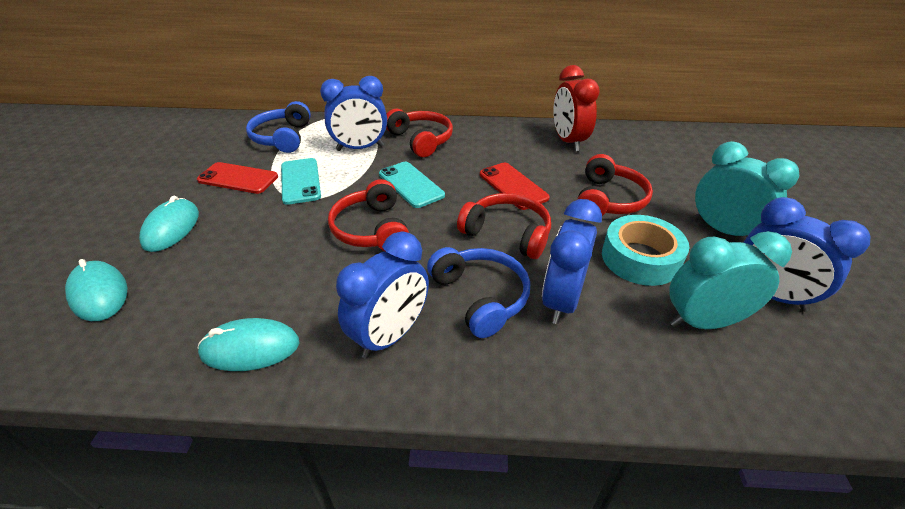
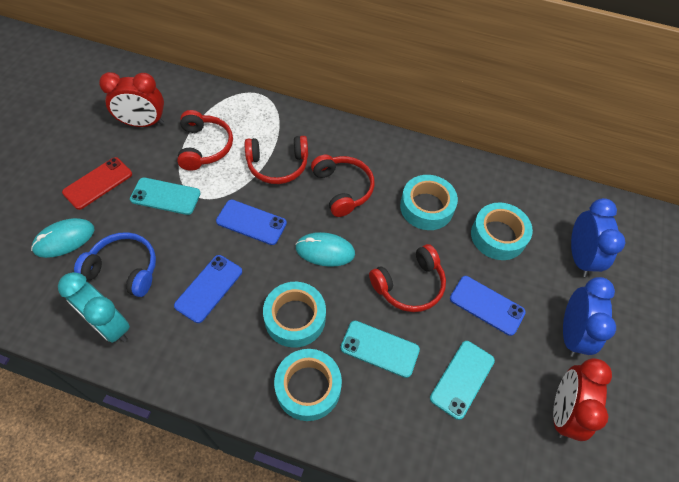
blue clock: [320,76,387,151] [336,231,429,359] [542,199,602,324] [743,197,870,312] = 4 -> [563,277,616,357] [571,198,625,277] = 2
blue headphones: [246,101,311,153] [427,247,530,338] = 2 -> [74,232,156,297] = 1
blue phone: none = 0 -> [174,255,242,323] [216,200,287,245] [450,276,526,336] = 3
red clock: [553,65,600,152] = 1 -> [99,72,164,127] [553,358,612,441] = 2
red phone: [197,162,278,194] [480,163,550,210] = 2 -> [62,157,132,210] = 1
turquoise clock: [669,231,792,329] [694,141,799,238] = 2 -> [58,272,130,343] = 1
turquoise mouse: [65,259,128,321] [139,196,199,252] [198,318,299,371] = 3 -> [31,218,95,258] [295,232,355,267] = 2
turquoise phone: [281,158,321,205] [379,162,445,208] = 2 -> [130,177,201,215] [341,321,420,378] [430,341,495,420] = 3
turquoise tape: [602,215,690,286] = 1 -> [263,282,326,348] [274,349,342,421] [400,175,458,230] [471,202,533,260] = 4

